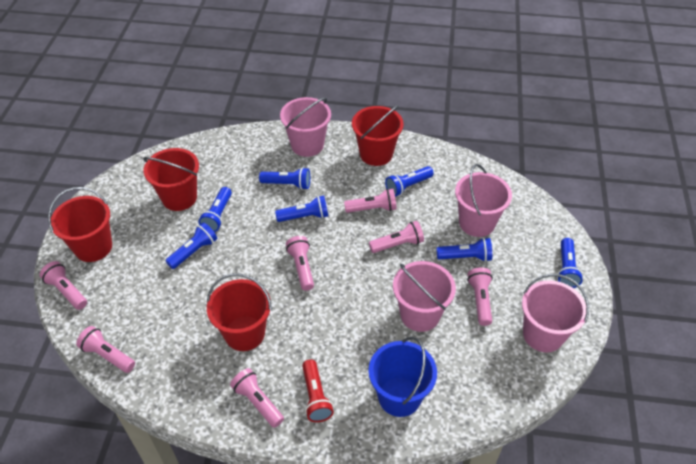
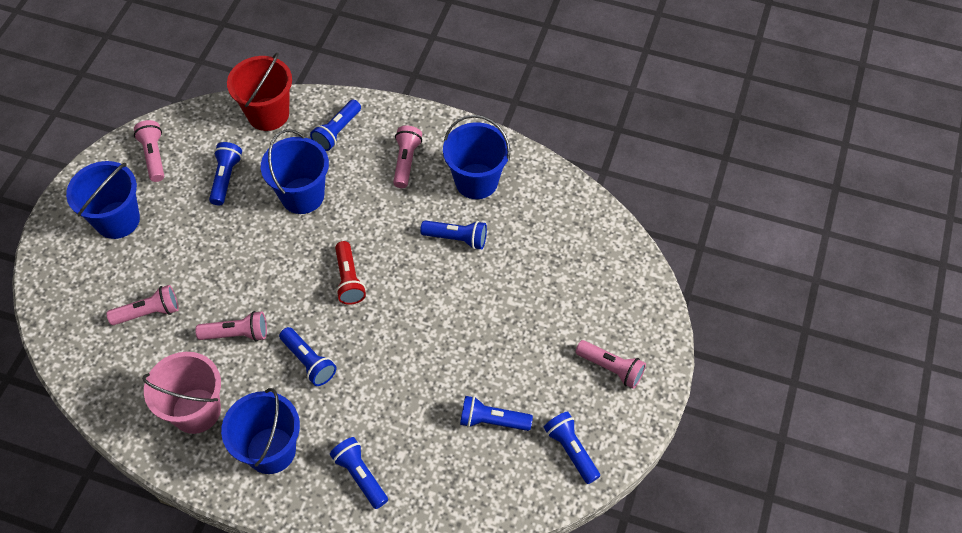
blue bucket: [369,337,437,417] = 1 -> [66,161,140,239] [221,388,300,474] [261,129,329,214] [443,115,510,199] = 4
pink bucket: [280,97,331,157] [393,261,456,332] [455,164,512,237] [522,274,589,352] = 4 -> [142,352,221,434] = 1
pink flashlight: [40,261,87,310] [76,326,135,373] [230,368,284,428] [286,236,314,291] [344,189,397,213] [369,221,424,253] [467,267,493,326] = 7 -> [106,285,179,325] [134,120,164,182] [195,311,267,342] [393,126,422,188] [576,340,646,389] = 5
red bucket: [48,187,112,262] [143,148,199,211] [207,273,272,351] [352,105,404,166] = 4 -> [227,53,292,131] = 1

